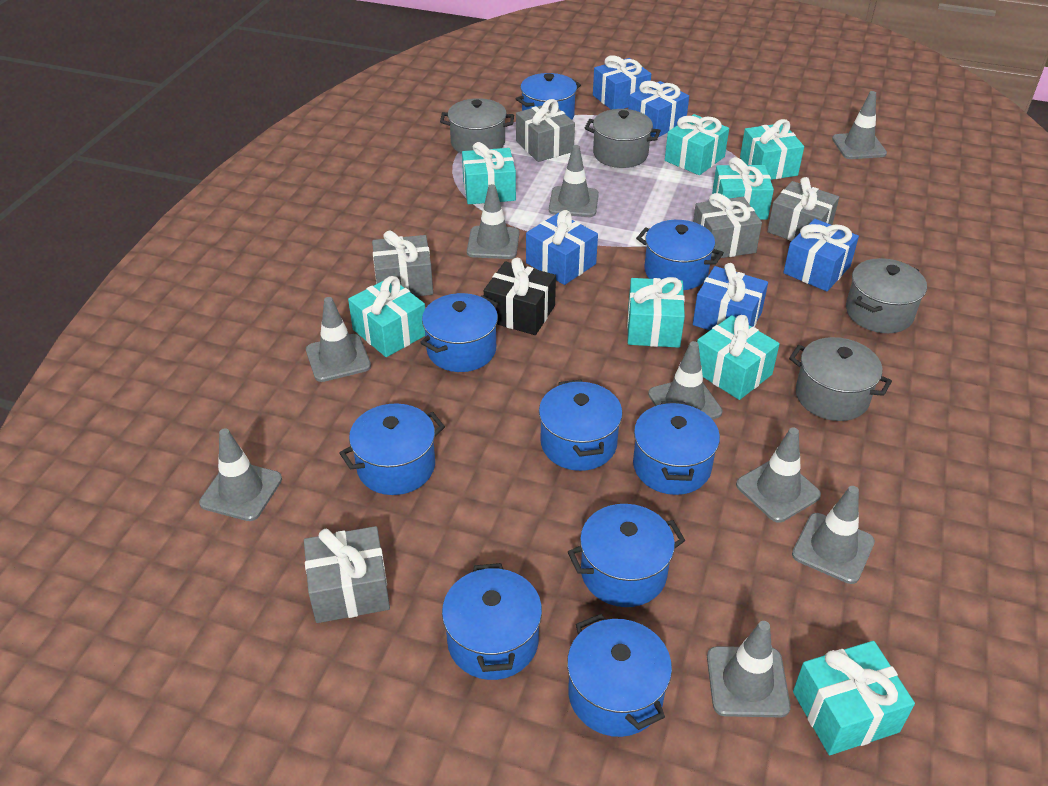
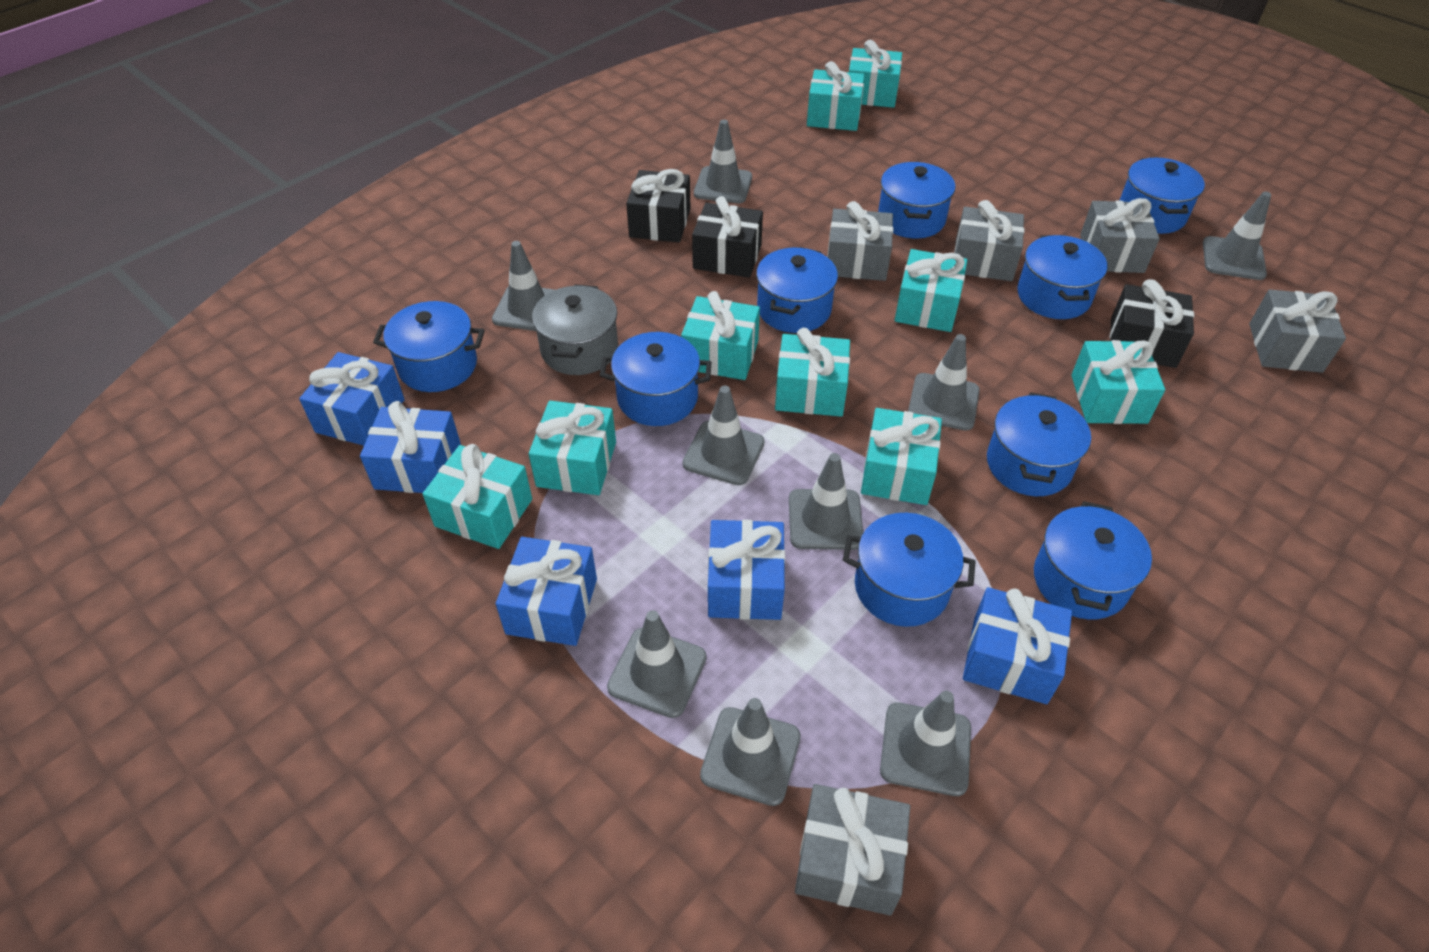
black gift: [484,258,556,335] = 1 -> [626,169,690,243] [692,196,763,278] [1110,279,1194,368] = 3
grey pot: [440,98,514,154] [585,109,661,168] [789,337,892,421] [846,258,927,333] = 4 -> [532,285,618,375] = 1
turquoise gift: [348,276,425,357] [462,142,516,204] [627,277,685,348] [665,114,729,175] [697,315,780,400] [712,157,774,220] [740,119,804,180] [793,641,915,755] = 8 -> [423,444,532,549] [529,401,616,495] [681,291,760,380] [775,328,850,417] [807,61,865,131] [849,40,902,108] [861,408,942,505] [895,249,967,332] [1071,340,1165,424] = 9

